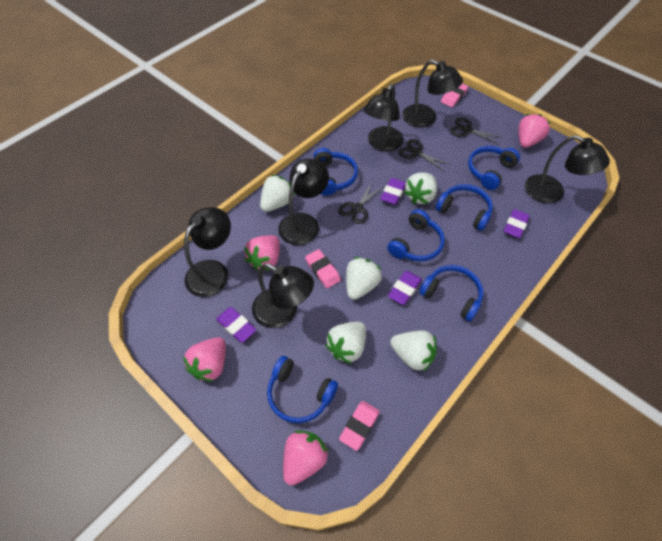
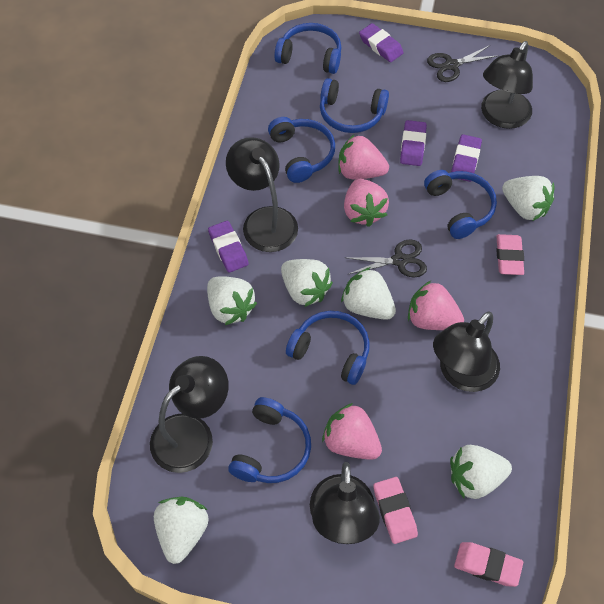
black lamp: [184,207,231,297] [252,263,314,328] [278,159,329,245] [364,84,403,152] [402,60,463,128] [525,135,610,204] = 6 -> [150,356,229,473] [226,137,298,252] [310,462,380,544] [433,311,500,392] [481,41,533,129] = 5
black scissors: [338,182,383,224] [398,139,451,171] [450,118,501,144] = 3 -> [344,239,427,277] [427,45,499,82] = 2
white strawberry: [260,175,295,212] [325,322,366,364] [346,257,382,300] [390,330,437,372] [404,173,437,204] = 5 -> [154,497,209,564] [207,276,257,325] [281,259,333,307] [341,267,396,320] [450,445,512,499] [502,176,554,221] = 6

